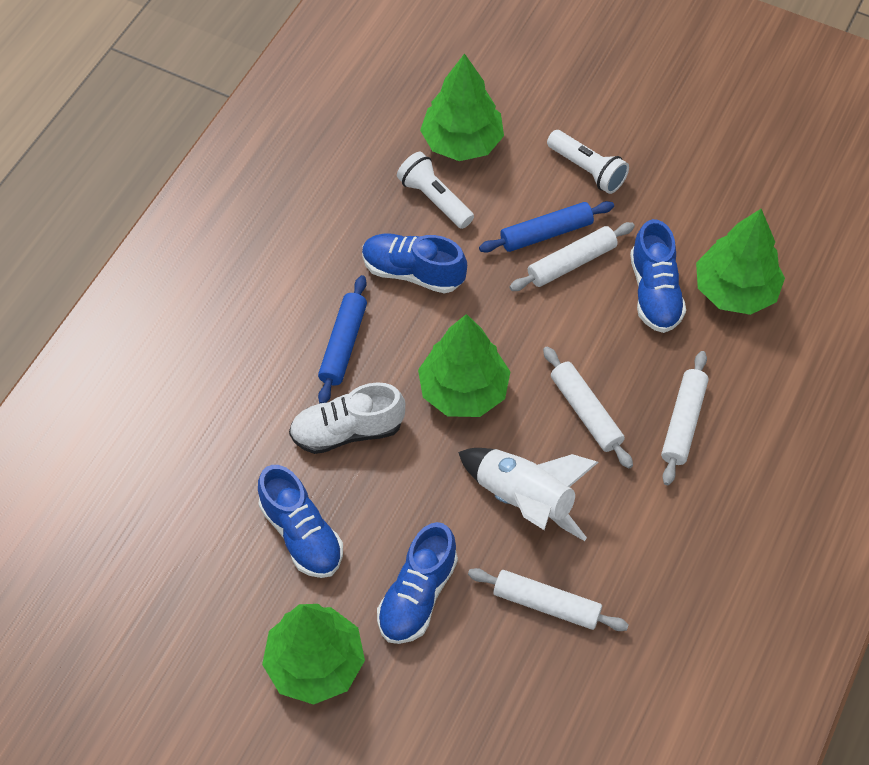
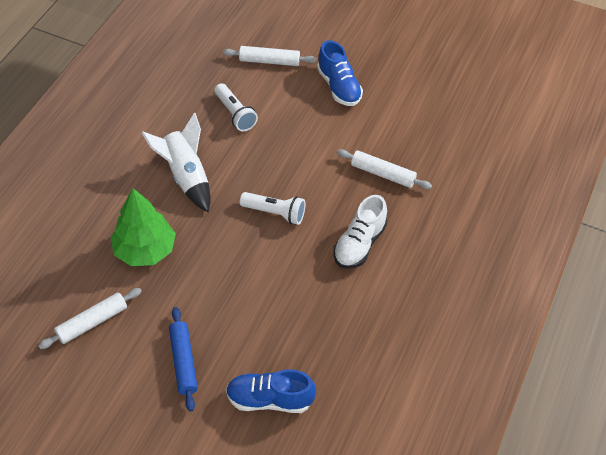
blue rolling pin: [318,275,367,403] [479,201,614,253] = 2 -> [169,307,198,412] = 1
blue shoe: [258,465,343,578] [362,234,467,294] [377,522,458,644] [630,219,686,333] = 4 -> [226,369,316,413] [317,40,363,106] = 2
green tree: [262,604,365,705] [418,314,511,417] [420,53,504,161] [696,209,785,315] = 4 -> [111,188,176,266] = 1
white rolling pin: [468,568,629,631] [509,222,635,291] [543,346,633,469] [661,351,709,485] = 4 -> [38,288,142,349] [223,46,316,66] [337,149,432,189] = 3

